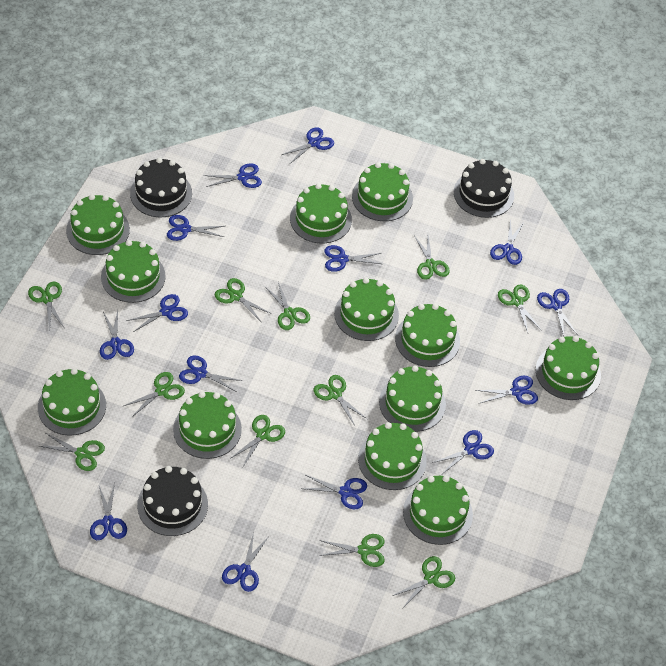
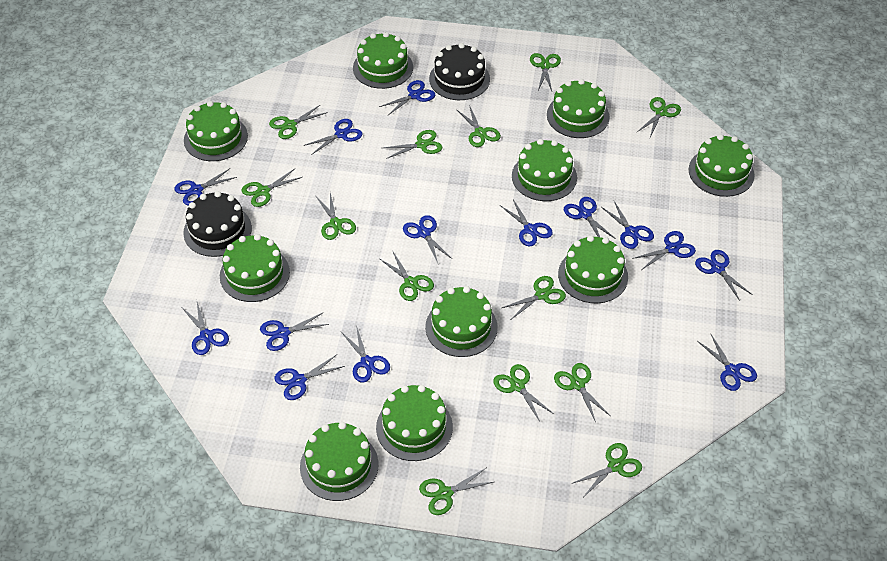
black cake: [130,158,192,217] [137,466,208,536] [454,159,514,218] = 3 -> [183,191,252,257] [429,43,490,100] = 2
green cake: [38,368,106,436] [66,194,130,255] [101,240,166,303] [173,391,242,459] [290,183,352,244] [334,278,399,341] [352,162,413,221] [358,422,427,490] [379,365,446,432] [395,304,460,367] [403,475,473,545] [536,336,601,400] = 12 -> [184,101,248,161] [220,234,290,302] [300,422,379,501] [353,32,413,89] [376,385,453,461] [425,286,498,357] [512,139,577,201] [547,79,609,138] [558,235,628,303] [689,134,755,197] = 10
green scissors: [28,282,64,330] [39,433,105,471] [124,372,185,418] [215,278,272,321] [230,415,285,466] [265,282,310,330] [314,375,367,426] [319,534,385,567] [392,556,455,609] [414,235,450,280] [498,285,542,333] = 11 -> [241,169,302,207] [269,104,328,139] [316,193,356,240] [380,252,434,301] [383,130,442,159] [419,467,493,515] [456,105,501,147] [493,364,554,422] [502,276,566,319] [530,53,561,91] [554,363,610,423] [571,443,642,496] [637,97,681,137] = 13

